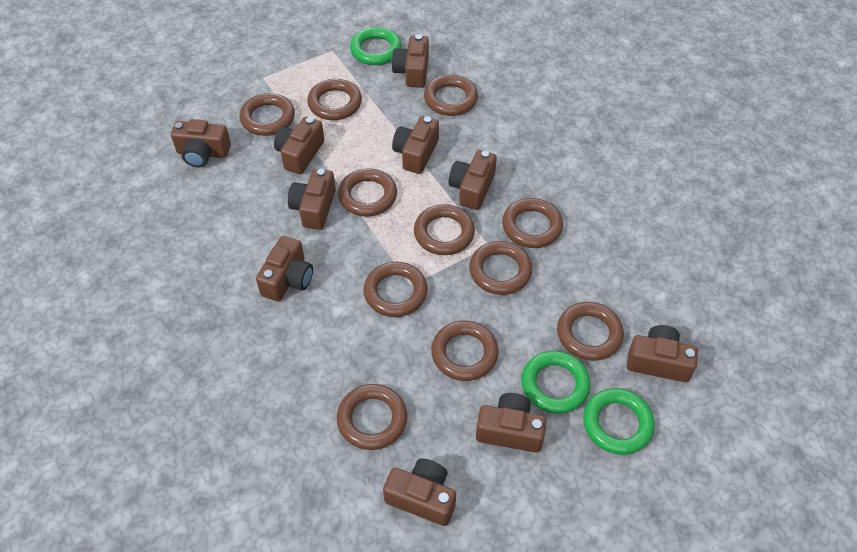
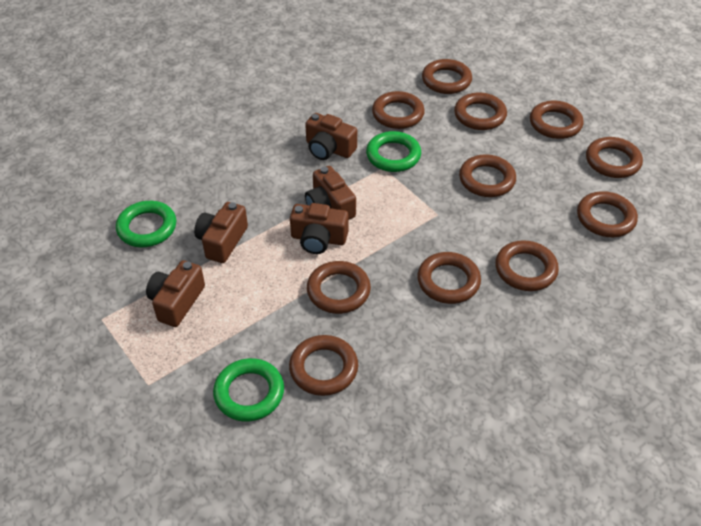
brown camera: [171,119,231,167] [256,236,313,301] [274,117,324,174] [288,169,336,230] [383,458,456,526] [392,34,429,88] [392,116,439,174] [448,150,497,210] [476,393,547,453] [627,325,698,382] = 10 -> [146,260,205,327] [194,202,248,263] [290,203,348,254] [305,113,357,160] [305,166,356,220] = 5

